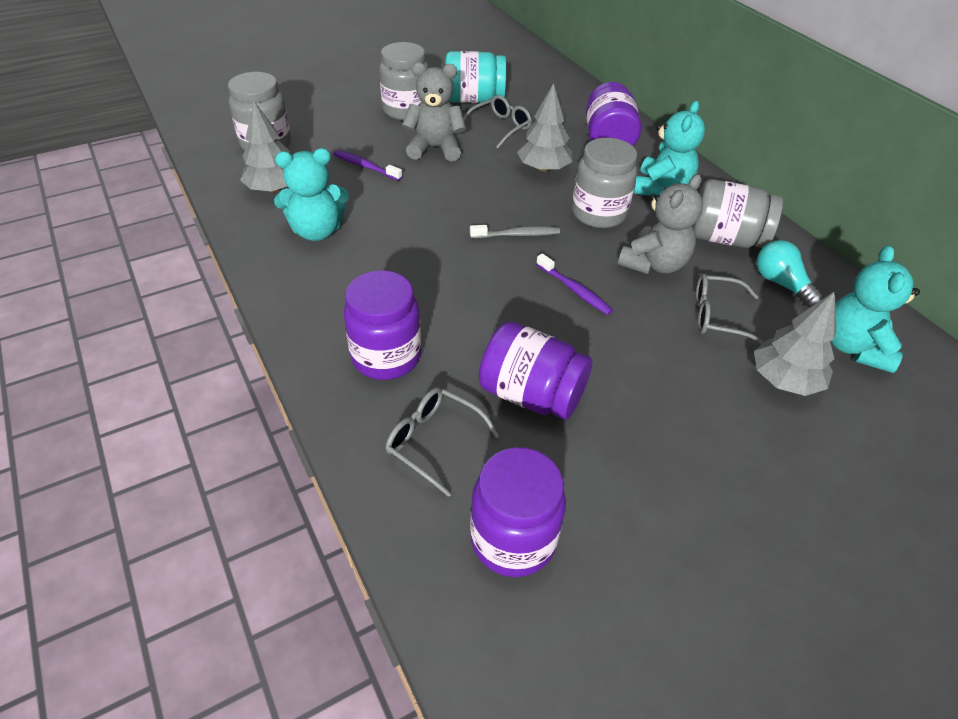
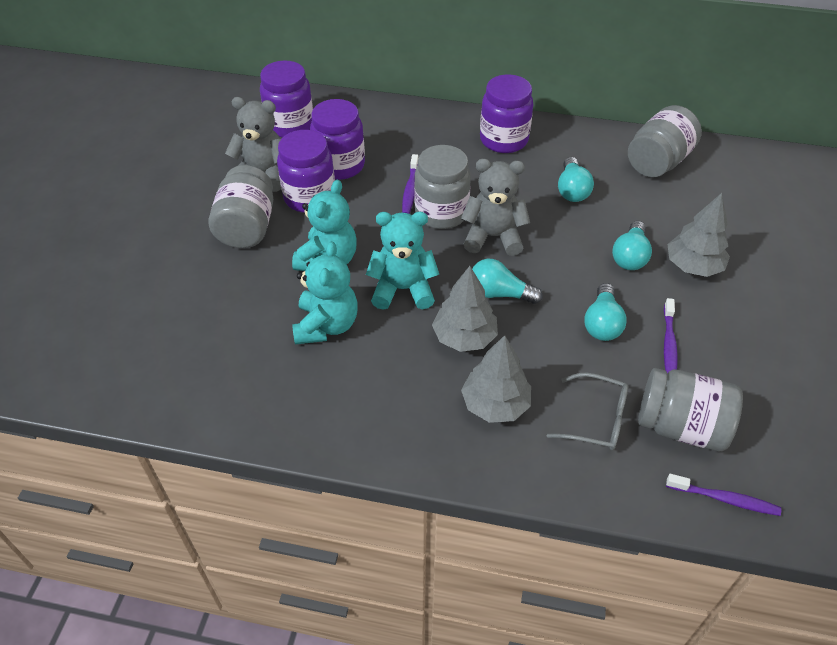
grey glasses: [385,387,499,497] [463,95,532,148] [696,274,764,345] = 3 -> [546,373,628,451] = 1
grey toothbrush: [470,225,560,239] = 1 -> none = 0
purple toothbrush: [333,150,402,181] [536,253,613,315] = 2 -> [402,154,418,214] [664,298,678,373] [666,474,781,516] = 3
turquoise jar: [445,51,506,103] = 1 -> none = 0
turquoise light bulb: [757,240,824,308] = 1 -> [472,259,543,304] [558,157,594,202] [584,283,627,341] [612,221,652,270] = 4

